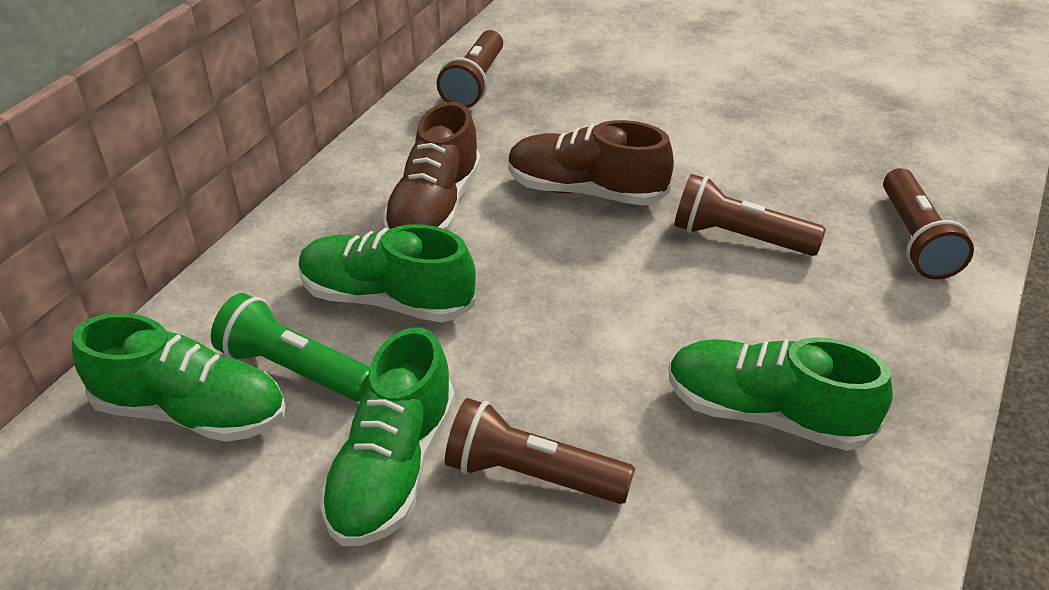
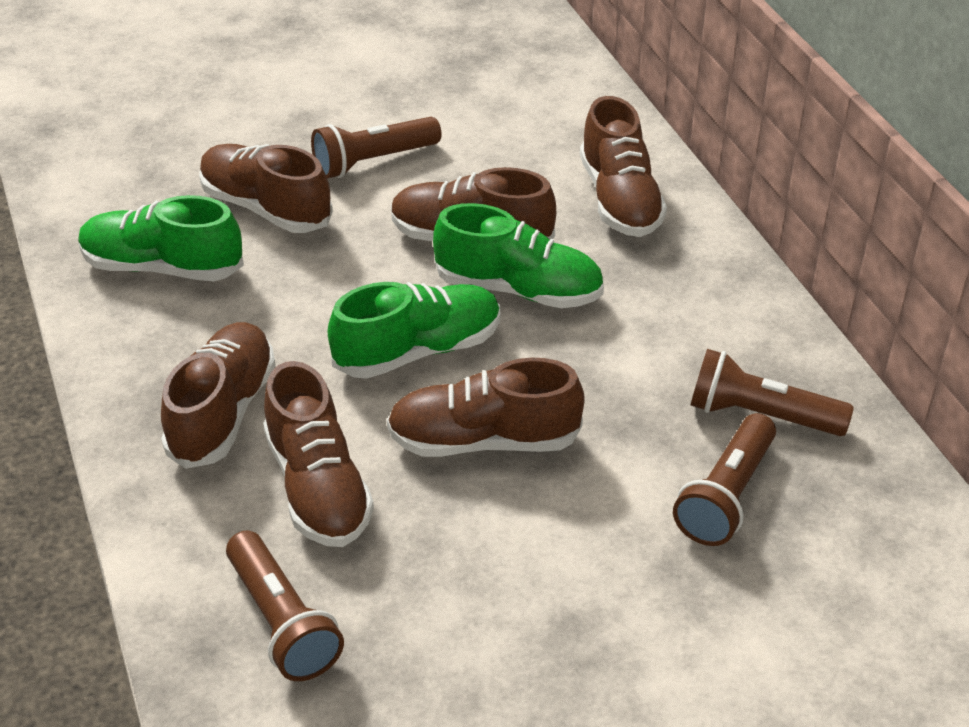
brown shoe: [382,102,481,231] [508,120,674,206] = 2 -> [161,322,276,469] [199,144,333,233] [263,361,374,547] [387,358,585,457] [391,167,556,241] [580,96,667,237] = 6
green flashlight: [211,293,370,401] = 1 -> none = 0
green shoe: [72,313,285,442] [298,224,476,322] [320,327,455,546] [669,337,893,451] = 4 -> [78,195,244,281] [328,282,500,379] [433,203,604,308] = 3

